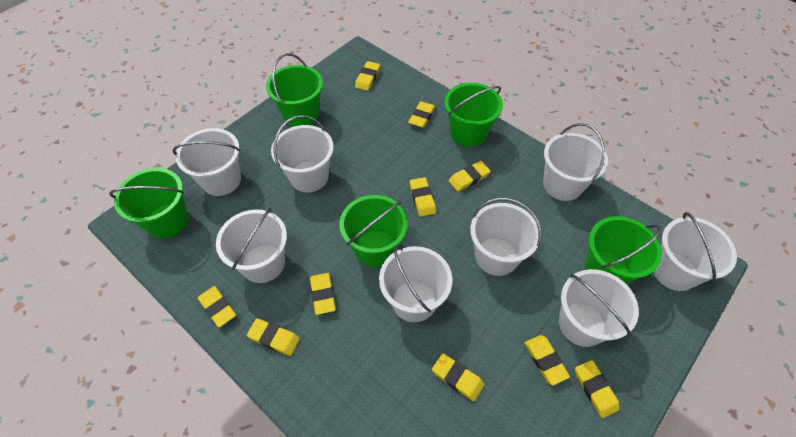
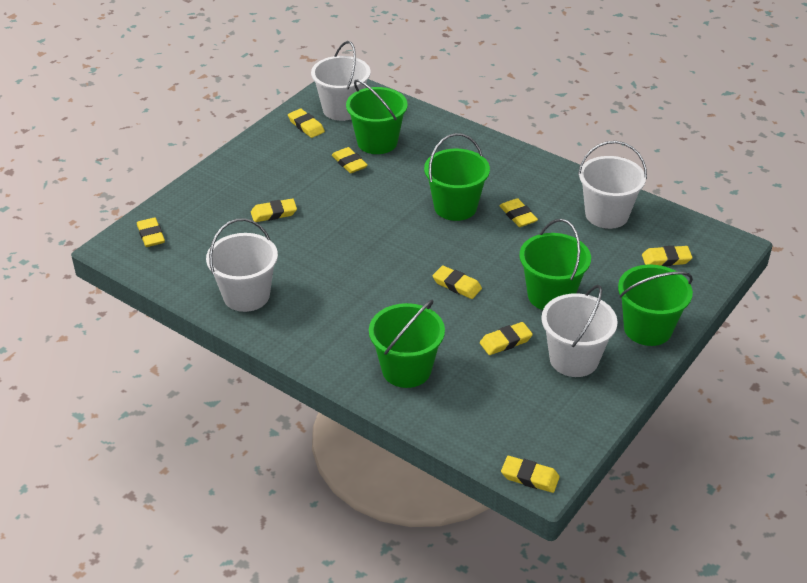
white bucket: [173,128,241,196] [216,208,287,283] [271,115,334,192] [379,246,452,322] [470,198,541,276] [543,123,608,201] [559,269,639,347] [653,212,737,291] = 8 -> [206,218,278,312] [311,41,371,121] [541,285,618,377] [578,141,647,229] = 4
yellow eraser: [198,286,236,328] [247,318,300,356] [310,273,336,315] [355,61,380,91] [408,101,435,128] [410,177,436,217] [432,353,484,401] [449,161,491,192] [525,335,570,385] [575,360,620,418] = 10 -> [137,217,165,247] [251,198,297,222] [288,109,325,138] [332,147,368,173] [433,265,482,299] [480,322,533,355] [500,198,538,227] [501,456,560,493] [642,246,693,266] = 9

